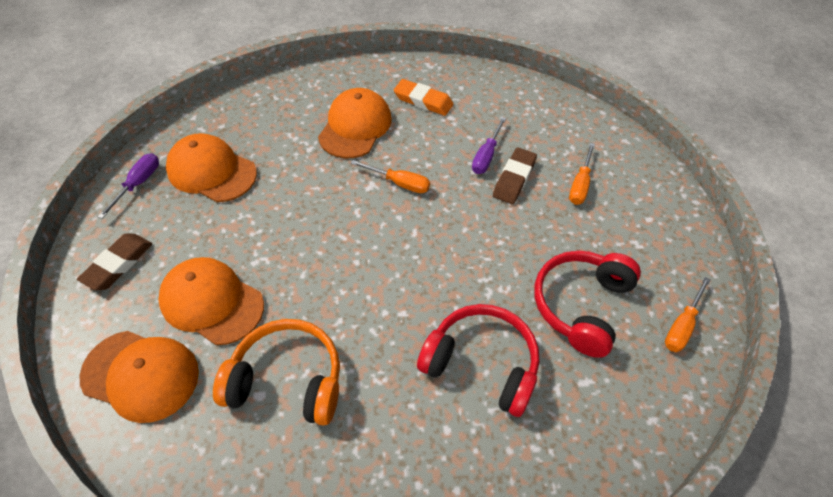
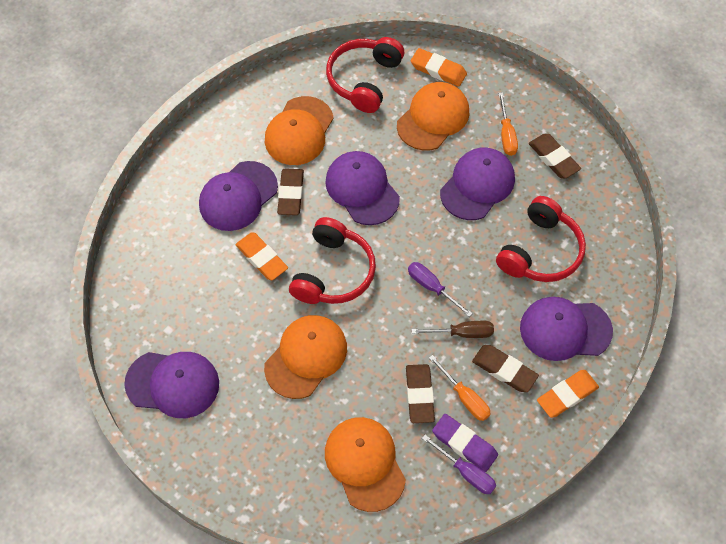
brown eraser: [77,233,152,291] [493,147,537,204] = 2 -> [277,168,304,215] [406,364,435,423] [472,345,539,392] [529,134,581,178] = 4
brown screwdriver: none = 0 -> [411,321,494,338] = 1
orange eraser: [394,79,453,116] = 1 -> [235,232,288,280] [411,48,467,87] [537,370,599,418] = 3
orange headphones: [213,319,340,426] = 1 -> none = 0
orange screwdriver: [351,160,430,193] [569,143,595,205] [665,277,711,352] = 3 -> [429,355,491,421] [498,92,518,156] = 2
purple cap: none = 0 -> [124,352,219,418] [199,161,278,231] [325,151,400,225] [440,148,515,220] [520,297,613,361] = 5
purple eraser: none = 0 -> [432,414,498,472] = 1
red headphones: [417,304,540,417] [534,251,641,358] = 2 -> [289,217,376,304] [326,37,404,113] [496,196,586,282] = 3

